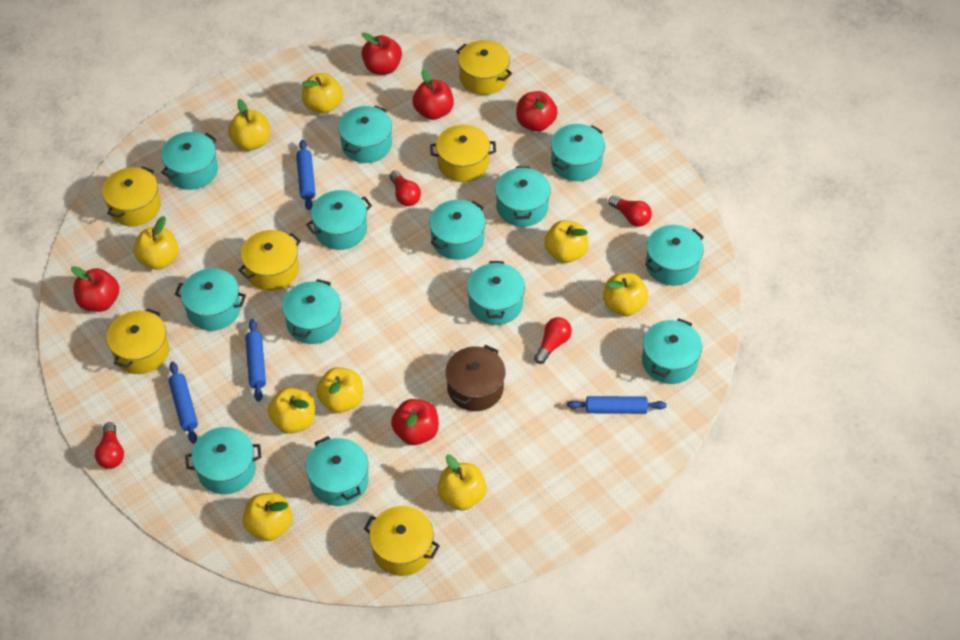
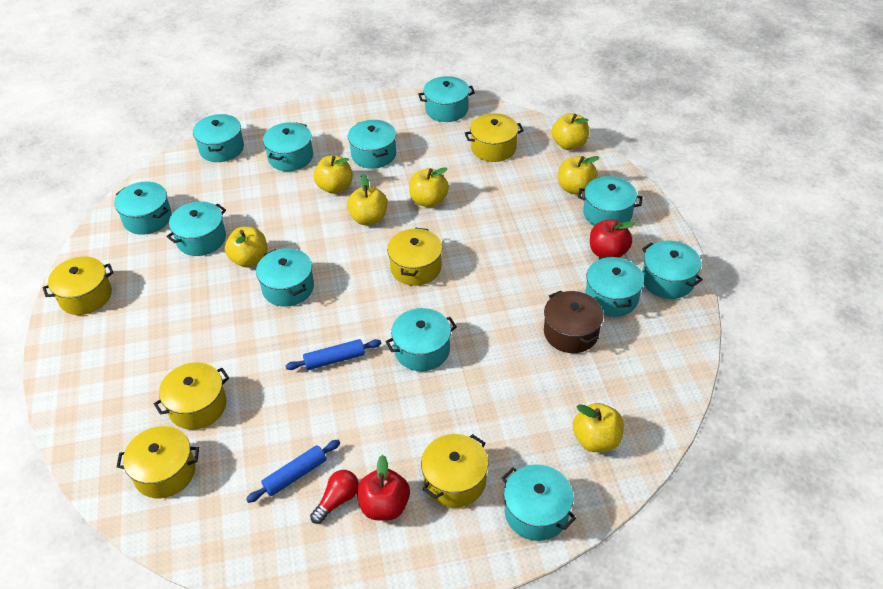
blue rolling pin: [168,362,198,444] [245,319,266,402] [296,140,316,210] [567,396,667,414] = 4 -> [246,440,340,503] [286,339,381,370] = 2
red apple: [71,266,119,312] [362,33,402,75] [391,399,439,445] [413,69,454,120] [516,91,558,132] = 5 -> [357,455,410,521] [590,219,635,258] = 2
red light bulb: [95,422,124,469] [389,170,421,206] [534,317,572,364] [609,195,652,227] = 4 -> [310,470,359,524] = 1
turquoise pot: [161,132,218,190] [175,268,246,331] [185,427,262,494] [282,279,341,344] [306,190,372,250] [306,436,369,506] [338,105,392,163] [429,200,485,260] [467,261,525,325] [495,166,551,227] [551,124,605,181] [642,318,702,384] [645,225,704,286] = 13 -> [114,182,172,235] [166,201,226,256] [193,114,244,162] [256,248,314,307] [263,122,313,171] [348,120,396,169] [385,308,457,371] [418,76,475,122] [502,464,576,541] [578,176,643,226] [585,256,644,317] [642,241,703,299] = 12
yellow apple: [134,216,179,270] [228,99,270,151] [243,493,293,541] [268,387,315,434] [302,73,343,114] [316,367,363,413] [437,455,487,511] [544,220,588,263] [603,273,648,316] = 9 -> [225,227,268,267] [313,156,353,194] [347,174,387,225] [409,167,449,207] [551,113,589,150] [558,156,600,195] [573,403,624,452] = 7

